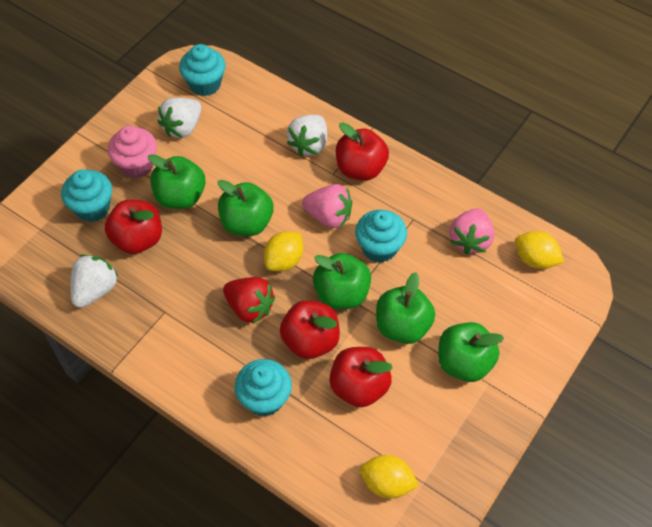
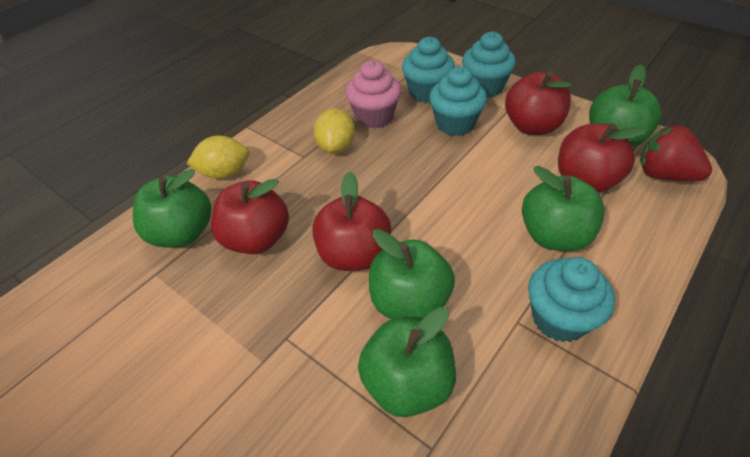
pink strawberry: [302,184,352,228] [450,208,494,255] = 2 -> none = 0
white strawberry: [70,254,118,308] [158,98,201,138] [287,115,327,156] = 3 -> none = 0
yellow lemon: [264,231,303,271] [360,455,419,499] [515,231,564,269] = 3 -> [186,136,249,179] [314,109,355,154] = 2

